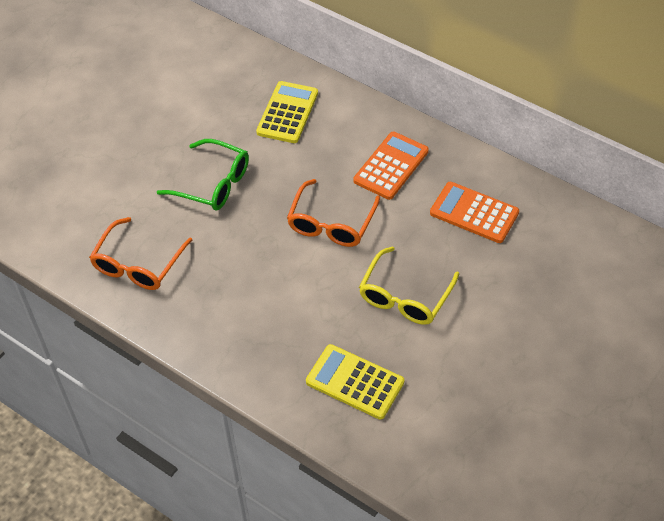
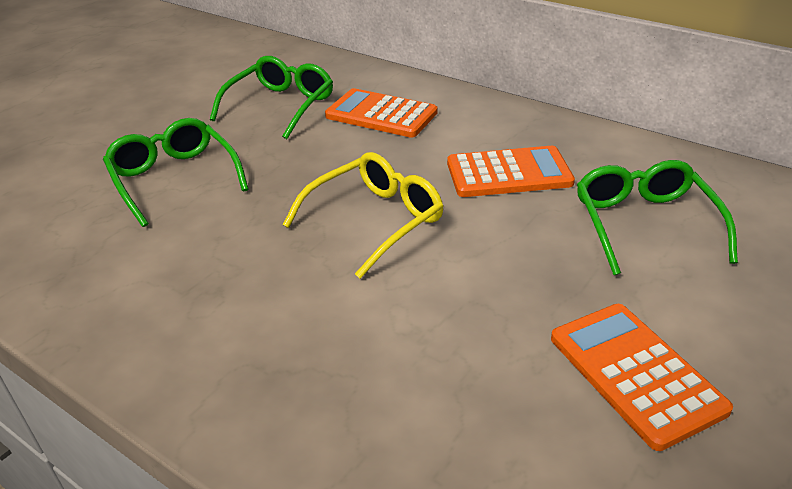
green glasses: [157,139,249,211] = 1 -> [103,118,249,227] [210,56,333,139] [577,160,738,275] = 3
orange calculator: [353,132,429,200] [430,182,519,243] = 2 -> [325,88,438,138] [447,146,575,197] [551,304,733,451] = 3
orange glasses: [89,217,192,290] [287,179,380,247] = 2 -> none = 0
yellow calculator: [256,81,318,143] [306,344,404,419] = 2 -> none = 0

